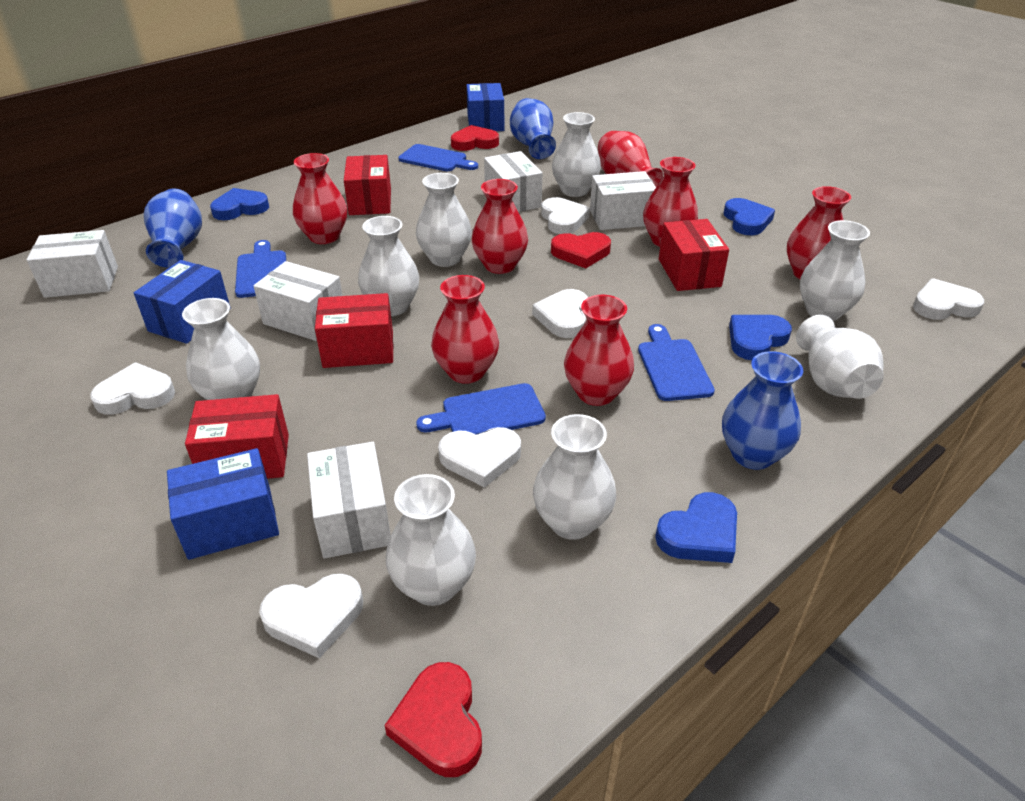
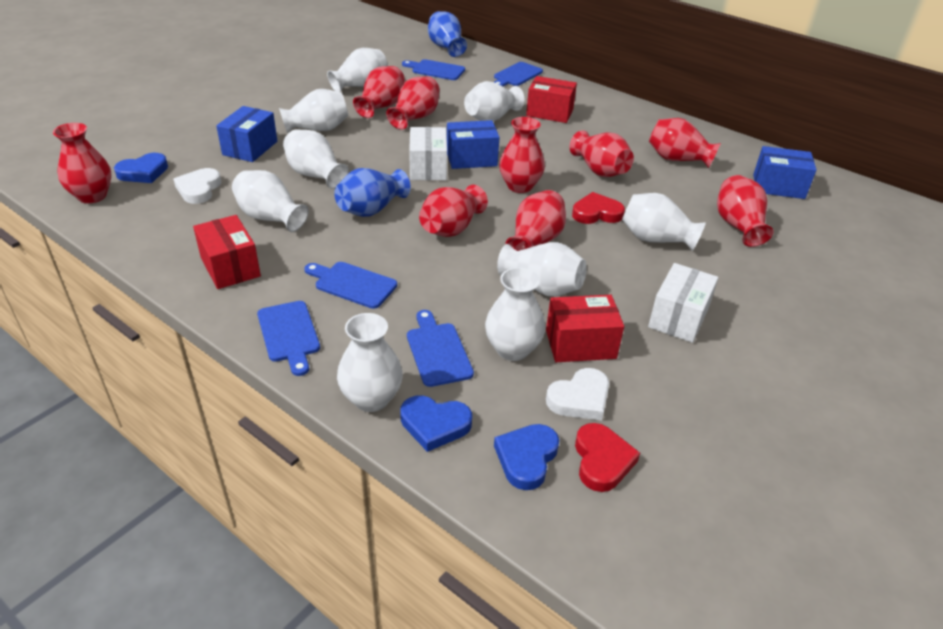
blue cutting board: [235,240,286,298] [398,144,478,171] [416,383,546,435] [638,324,715,401] = 4 -> [257,301,320,376] [304,262,397,309] [402,59,465,80] [407,310,474,387] [494,62,543,86] = 5
blue heart: [210,188,269,220] [655,492,737,563] [724,198,775,235] [729,315,792,360] = 4 -> [114,153,168,183] [400,396,472,452] [494,424,559,490] = 3
blue vase: [144,188,202,268] [510,98,556,159] [722,351,803,470] = 3 -> [334,168,410,217] [428,11,467,57] = 2
red box: [185,394,289,479] [315,293,393,368] [344,155,391,215] [659,219,729,291] = 4 -> [193,215,261,289] [526,76,577,123] [546,295,624,362] = 3
red heart: [384,662,482,777] [451,125,499,151] [551,232,611,268] = 3 -> [572,192,625,224] [575,423,640,492] = 2
red vase: [293,153,347,244] [431,275,499,384] [472,179,528,274] [564,295,634,406] [598,131,663,187] [643,157,698,247] [787,186,851,279] = 7 -> [53,123,112,203] [353,66,405,118] [386,76,440,130] [419,185,488,237] [499,117,545,193] [505,190,566,251] [570,130,634,177] [649,118,721,168] [717,175,774,247] = 9
white box: [27,230,118,298] [254,261,343,341] [307,442,391,559] [484,151,542,212] [590,171,656,230] = 5 -> [409,127,447,180] [648,263,718,343] = 2
white heart: [90,362,175,415] [259,574,363,658] [438,427,521,488] [532,289,588,338] [541,197,590,234] [913,278,984,320] = 6 -> [173,168,221,204] [546,368,609,421] = 2
white vase: [182,298,260,400] [358,216,419,316] [386,474,476,606] [416,173,472,267] [533,414,616,540] [552,112,601,197] [796,315,883,399] [800,220,870,321] = 8 -> [232,170,309,232] [279,89,348,134] [283,129,349,189] [327,48,388,92] [337,313,403,412] [464,81,524,121] [485,267,545,361] [497,242,587,296] [622,193,706,251] = 9

